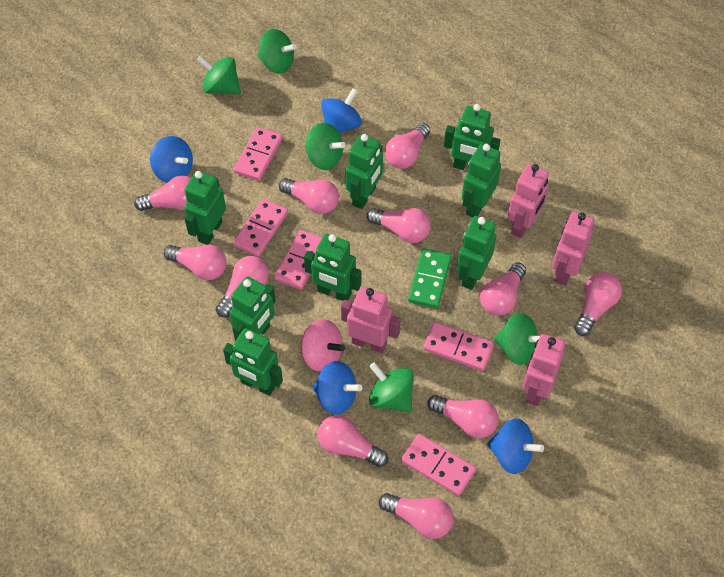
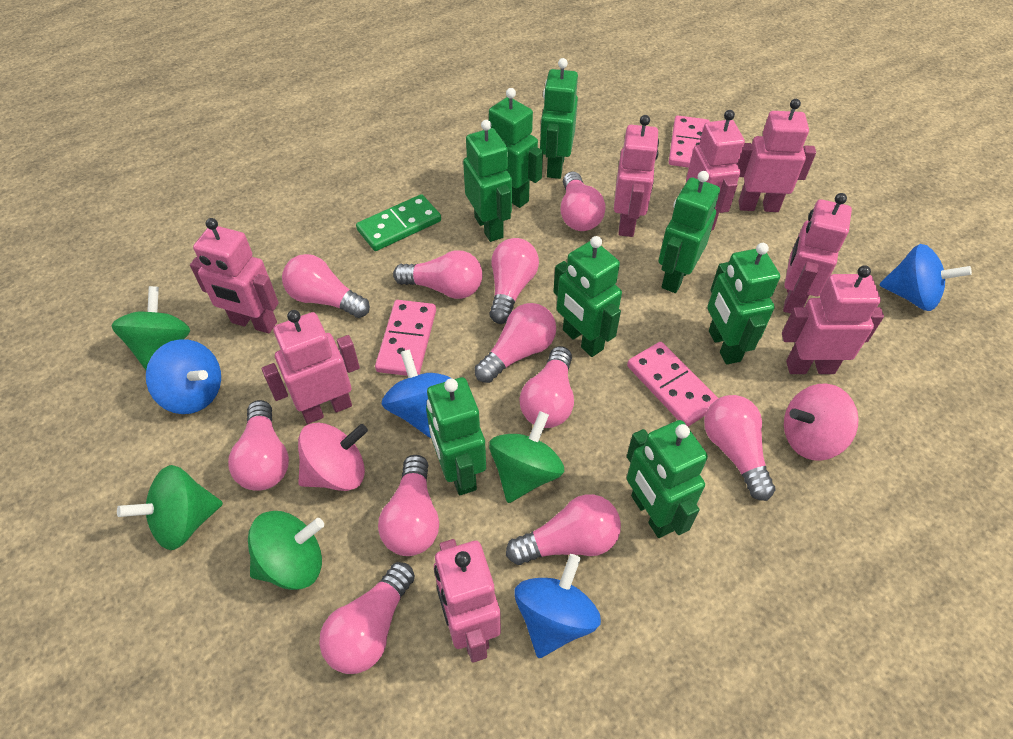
green spinning top: [197,56,241,94] [257,29,297,74] [305,123,345,170] [369,362,414,413] [494,313,540,365] = 5 -> [111,286,190,370] [117,465,223,550] [248,511,324,590] [489,411,564,503] = 4
pink domino: [233,127,283,181] [233,199,288,257] [274,230,322,290] [401,434,476,496] [423,322,494,371] = 5 -> [375,300,436,376] [627,342,718,426] [669,116,710,168] = 3
pink robot: [341,287,401,353] [508,164,549,238] [522,334,565,406] [552,211,594,286] = 4 -> [190,218,279,333] [262,310,360,424] [434,539,501,663] [614,115,659,237] [686,110,745,230] [737,99,816,212] [782,265,884,374] [783,193,852,314] = 8
pink spinning top: [300,319,345,371] = 1 -> [298,423,368,491] [784,384,859,461] = 2

